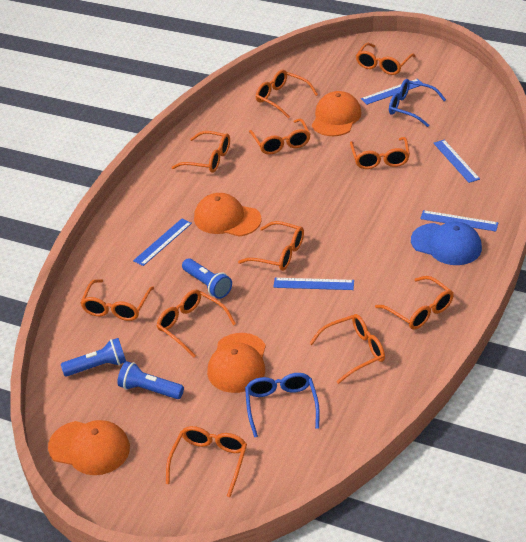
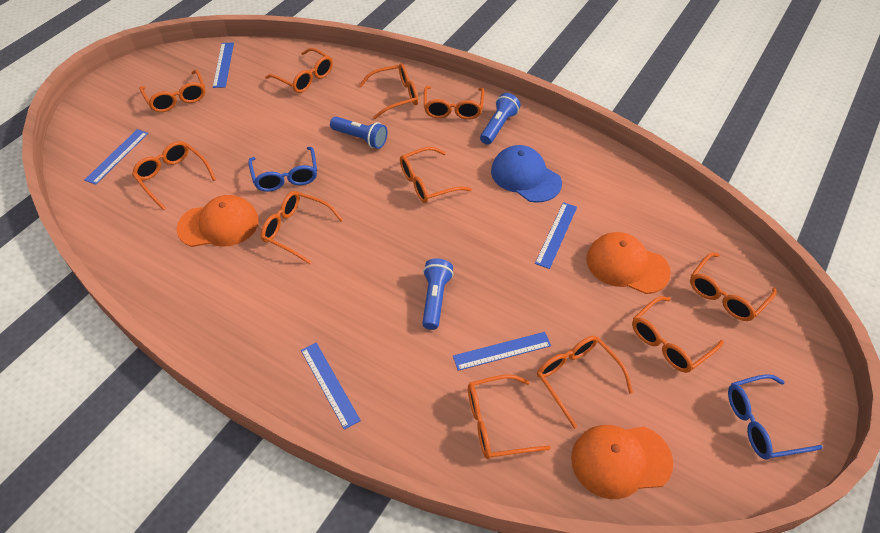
orange cap: [48,420,130,475] [194,193,261,237] [207,333,266,393] [312,91,362,136] = 4 -> [177,195,259,247] [571,425,673,499] [586,232,671,294] = 3

